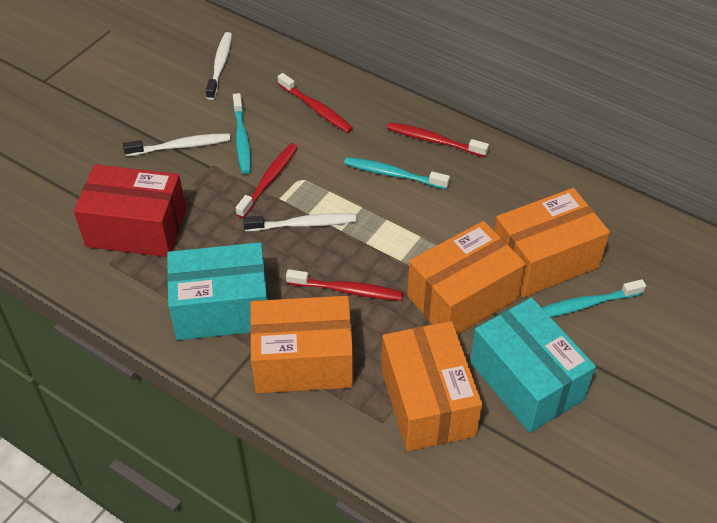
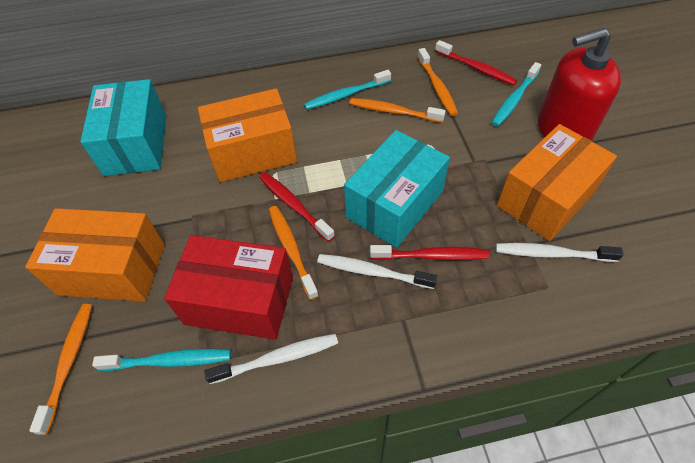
orange box: [250,296,353,393] [381,321,482,452] [407,221,526,334] [494,188,610,297] = 4 -> [25,208,165,302] [198,88,297,182] [497,124,617,241] = 3
orange toothbrush: none = 0 -> [29,304,92,435] [269,206,319,300] [349,98,446,123] [418,48,458,116] = 4
red soap dispenser: none = 0 -> [538,28,621,141] = 1
red toothbrush: [236,143,298,218] [278,73,353,133] [286,269,404,301] [387,122,489,157] = 4 -> [259,172,335,242] [370,245,490,260] [435,40,517,85] = 3

